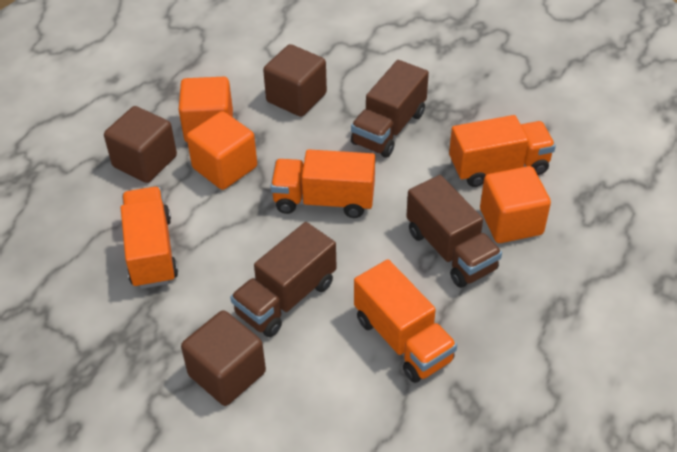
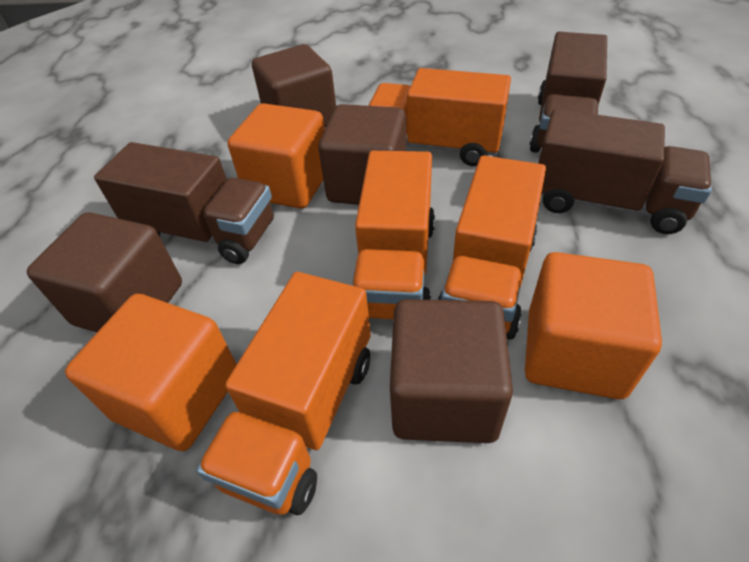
brown cube: [104,106,177,183] [181,310,266,406] [263,44,327,117] = 3 -> [27,212,182,332] [252,44,336,127] [318,104,406,205] [390,299,513,443] = 4

